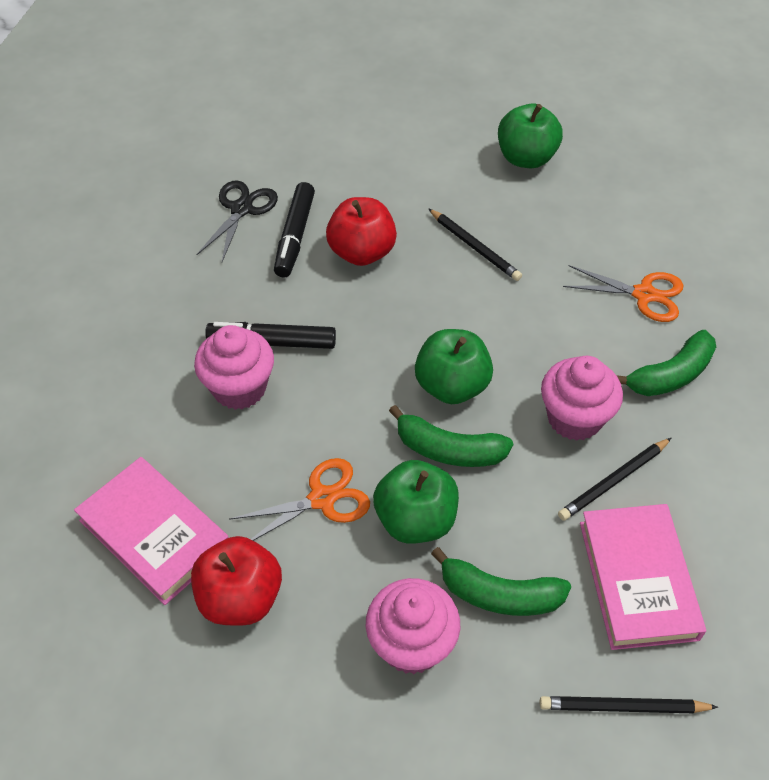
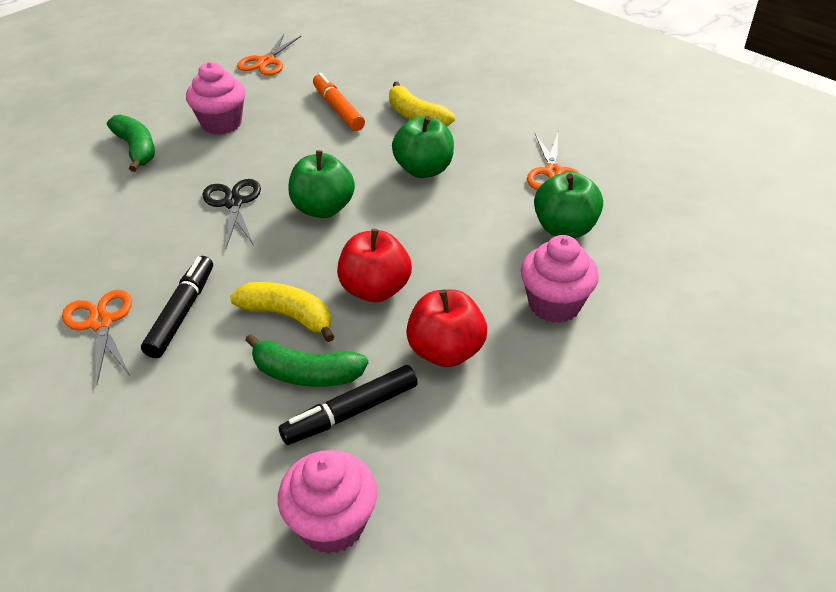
black pencil: [428,208,522,281] [540,696,718,713] [558,438,671,521] = 3 -> none = 0
green banana: [389,405,513,467] [431,547,571,616] [616,330,716,396] = 3 -> [107,115,155,172] [245,334,368,387] = 2
orange marker: none = 0 -> [313,73,365,131] = 1
orange scissors: [229,458,370,541] [563,265,683,322] = 2 -> [62,290,132,384] [237,34,301,76] [527,133,582,190] = 3
pink book: [74,457,229,605] [580,504,706,650] = 2 -> none = 0
yellow banana: none = 0 -> [230,282,335,342] [389,82,455,126] = 2

